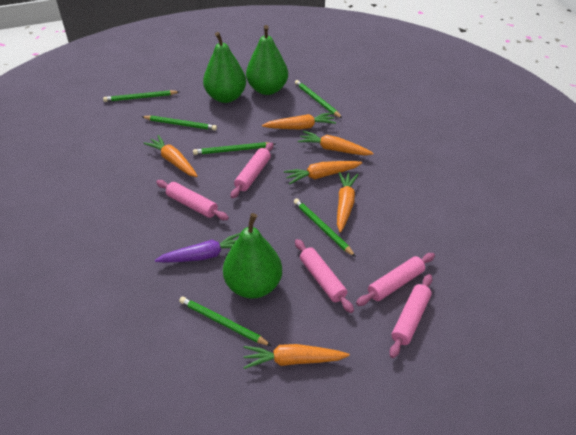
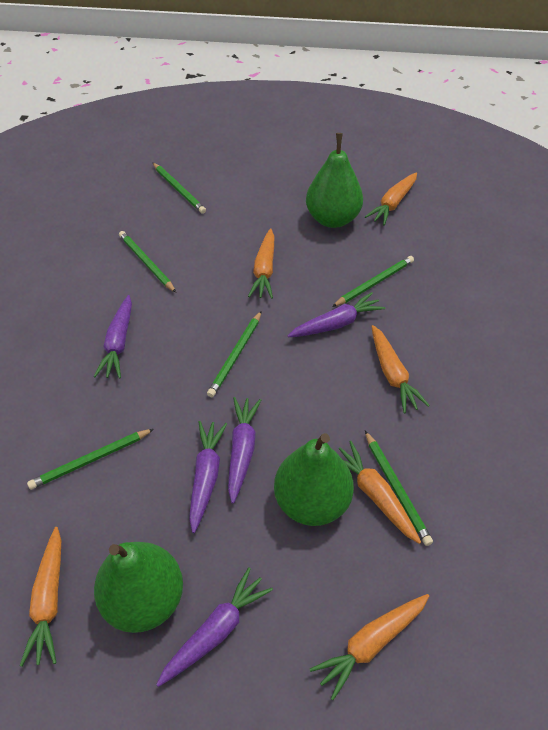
pink rolling pin: [156,180,229,220] [231,142,273,198] [295,239,354,313] [356,253,435,306] [389,274,433,358] = 5 -> none = 0
purple carrot: [155,233,241,263] = 1 -> [94,295,132,379] [156,567,273,687] [189,421,227,533] [228,397,261,503] [288,292,385,337] = 5

